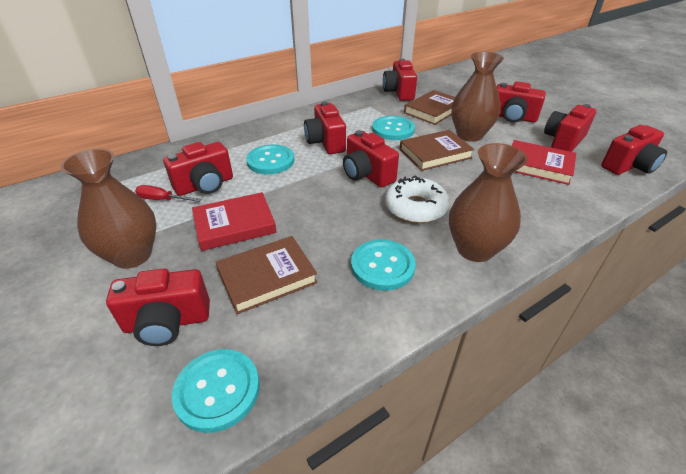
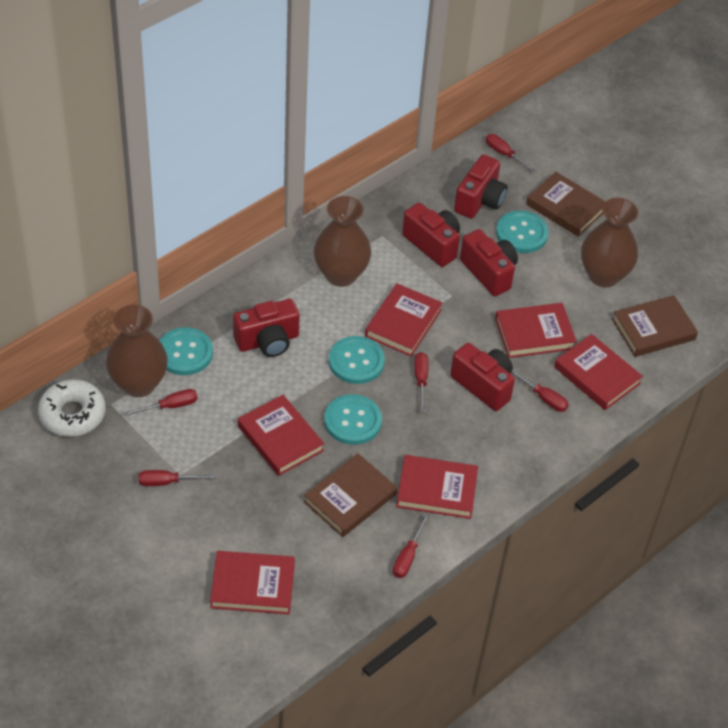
red book: [192,192,277,251] [512,140,576,185] = 2 -> [210,551,295,614] [238,395,324,476] [365,283,442,356] [396,455,478,519] [495,303,577,358] [554,334,643,410] = 6
red camera: [106,268,210,346] [163,142,233,196] [304,102,346,154] [343,130,399,188] [383,59,417,101] [496,81,546,123] [544,104,596,152] [601,125,667,175] = 8 -> [233,299,300,357] [402,203,460,267] [450,343,515,411] [454,154,508,219] [460,229,518,296] = 5
red screwdriver: [135,185,202,202] = 1 -> [124,389,198,416] [138,470,216,486] [393,513,429,578] [414,352,428,413] [486,134,537,173] [511,370,569,412] = 6

